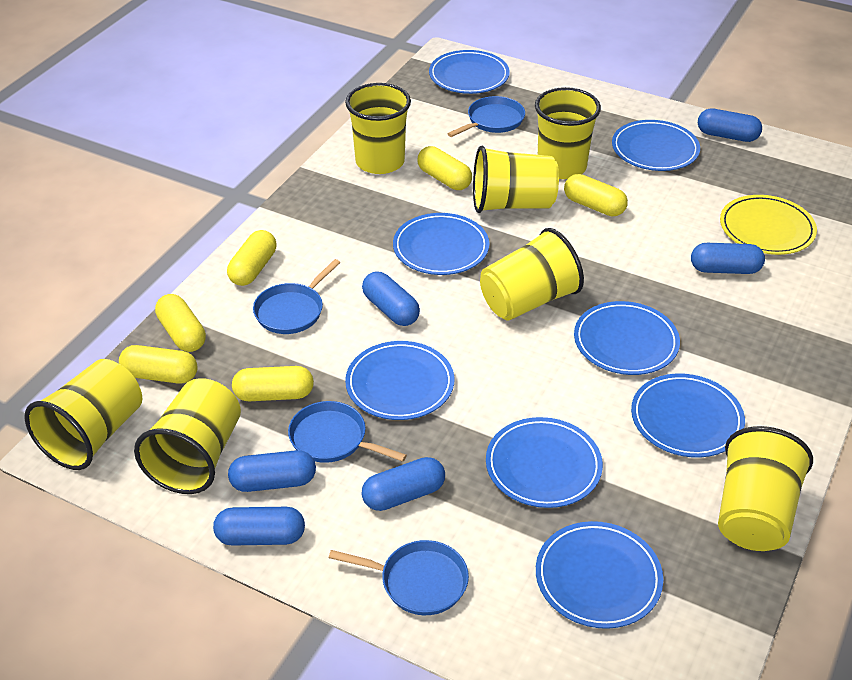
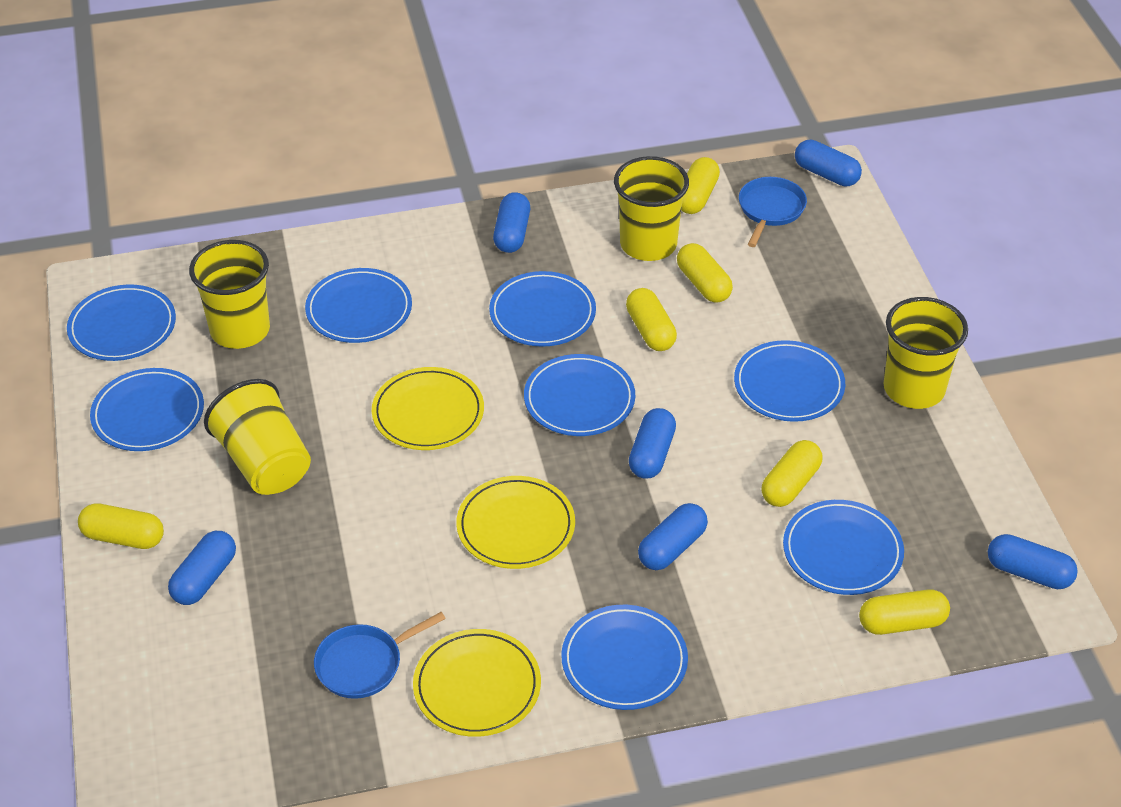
blue pan: [253,259,340,334] [288,401,407,463] [329,540,469,615] [447,96,525,137] = 4 -> [314,612,446,699] [739,177,807,247] = 2
yellow cup: [25,359,142,470] [134,378,241,494] [345,83,411,174] [473,146,559,213] [480,228,584,321] [535,87,601,179] [718,426,813,551] = 7 -> [189,240,270,349] [204,379,311,495] [614,156,689,261] [884,297,968,409] = 4
yellow plate: [720,195,817,255] = 1 -> [372,367,484,450] [413,629,541,737] [456,476,575,569] = 3

